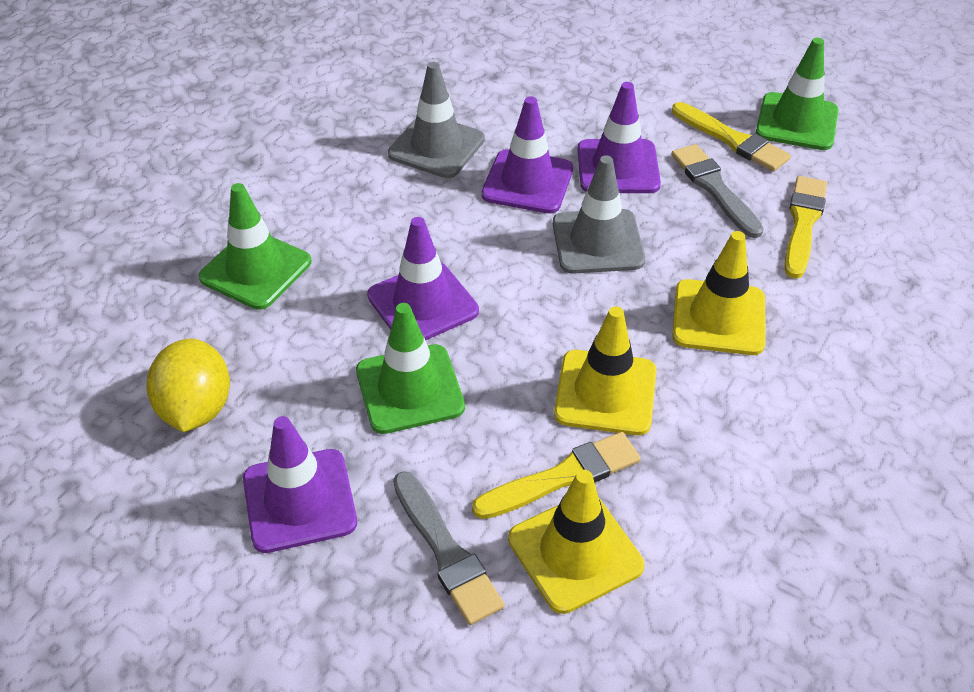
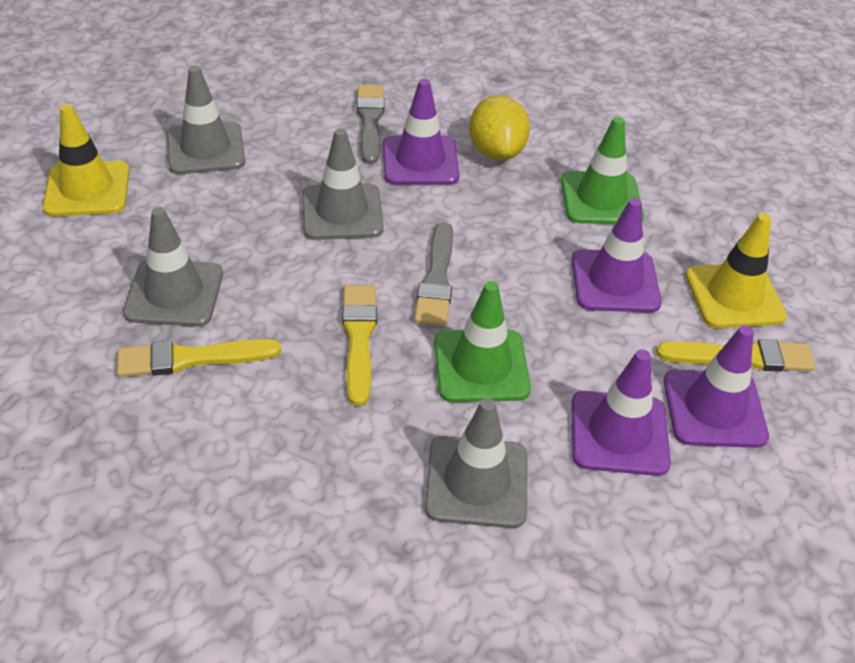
green traffic cone: [199,183,311,310] [356,303,465,434] [756,38,839,150] = 3 -> [434,281,531,402] [561,117,644,224] = 2
grey traffic cone: [388,62,485,178] [553,155,645,274] = 2 -> [123,207,223,327] [167,66,245,174] [302,128,384,240] [425,398,528,528] = 4
yellow traffic cone: [508,470,645,614] [554,306,656,435] [672,231,766,355] = 3 -> [43,104,129,216] [685,213,787,328] = 2

